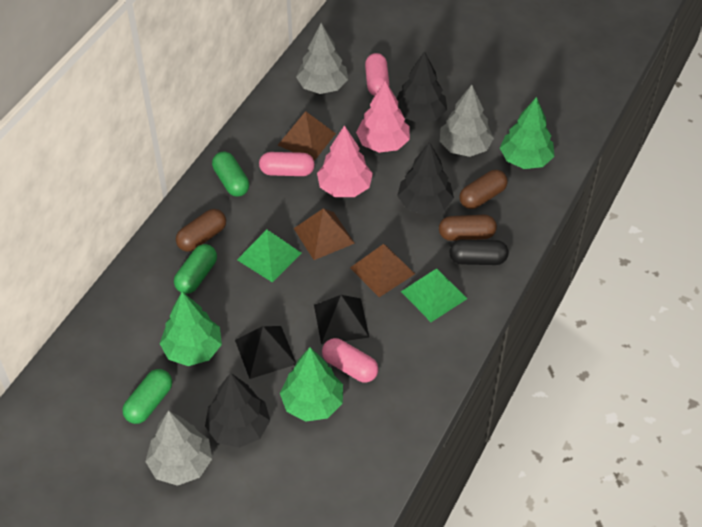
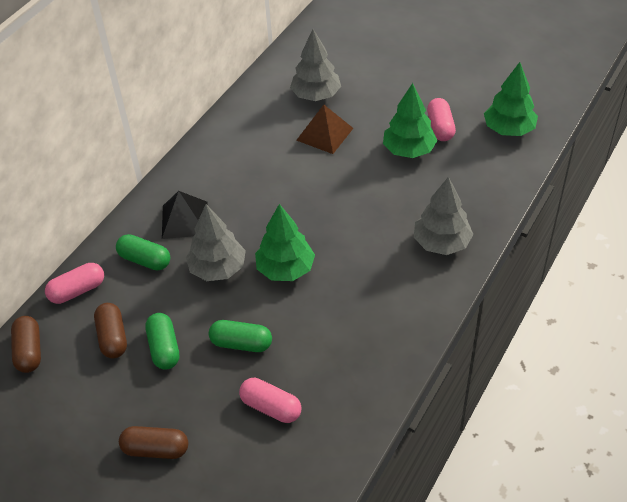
black capsule: [449,239,509,265] = 1 -> none = 0
black pyramid: [235,326,296,379] [314,295,369,344] = 2 -> [162,191,207,239] = 1
black tree: [205,373,270,448] [397,51,447,123] [397,142,454,215] = 3 -> none = 0
brown pyramid: [277,111,336,161] [294,208,355,260] [350,244,415,297] = 3 -> [296,105,353,154] = 1
green pyramid: [237,230,301,283] [401,268,467,322] = 2 -> none = 0
pink tree: [317,125,373,197] [356,81,410,153] = 2 -> none = 0

